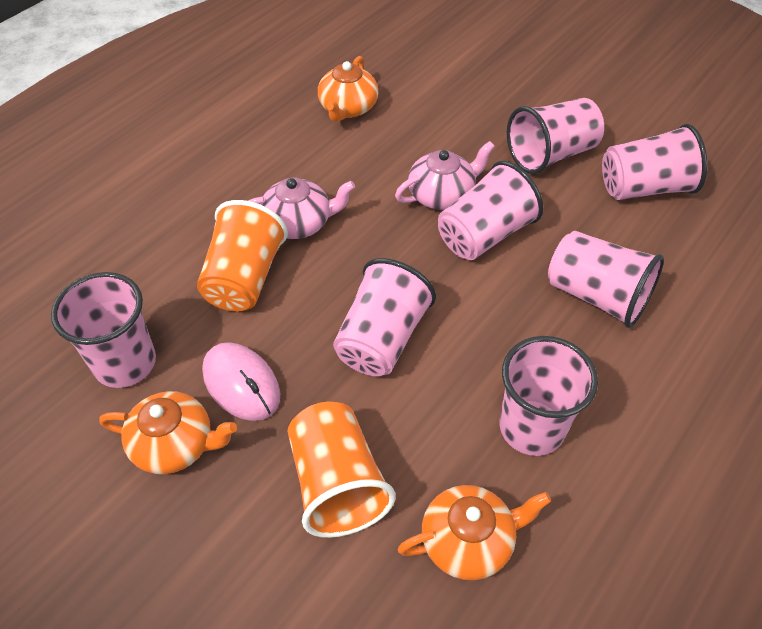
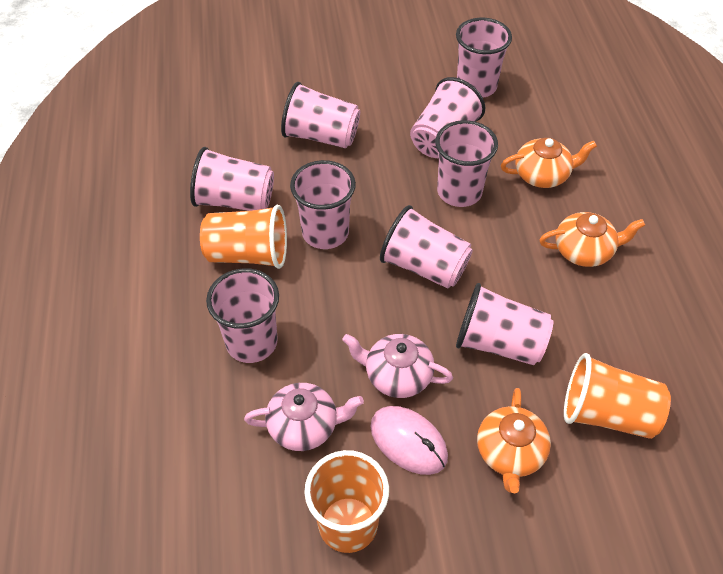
orange cup: [197,200,288,312] [288,402,396,538] = 2 -> [200,205,287,269] [304,450,389,553] [564,353,671,439] = 3
pink cup: [51,272,156,388] [333,258,436,376] [438,161,543,260] [500,336,598,456] [507,98,604,174] [548,231,664,328] [602,124,707,200] = 7 -> [190,147,274,211] [206,268,279,363] [281,82,360,148] [290,160,356,249] [380,205,473,289] [410,77,485,158] [435,120,498,207] [456,18,512,98] [456,283,553,365] = 9

